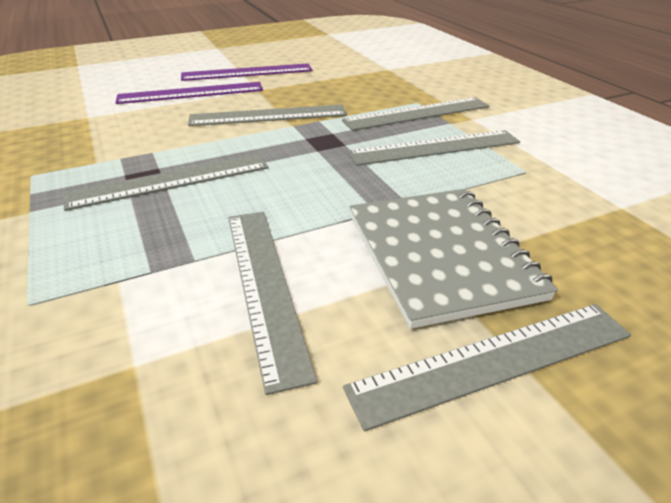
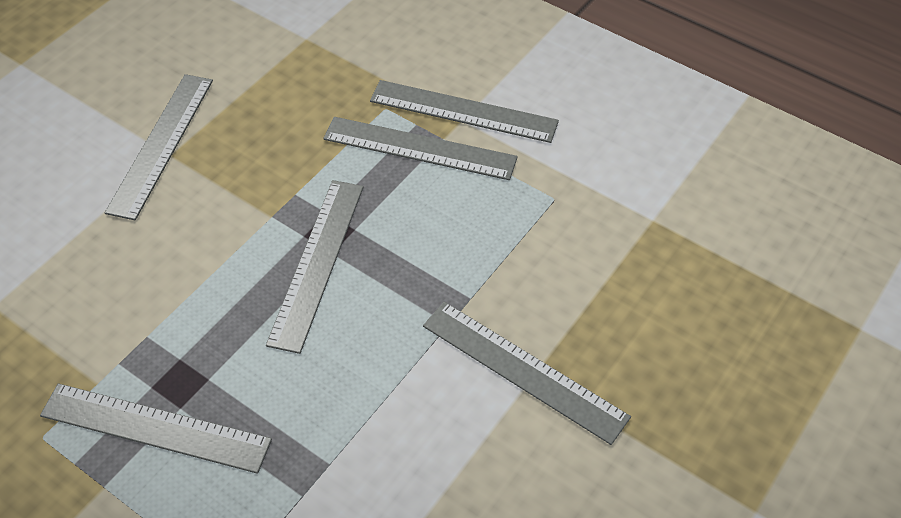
grey notebook: [349,189,558,329] = 1 -> none = 0
purple ruler: [115,82,263,104] [181,63,312,81] = 2 -> none = 0

